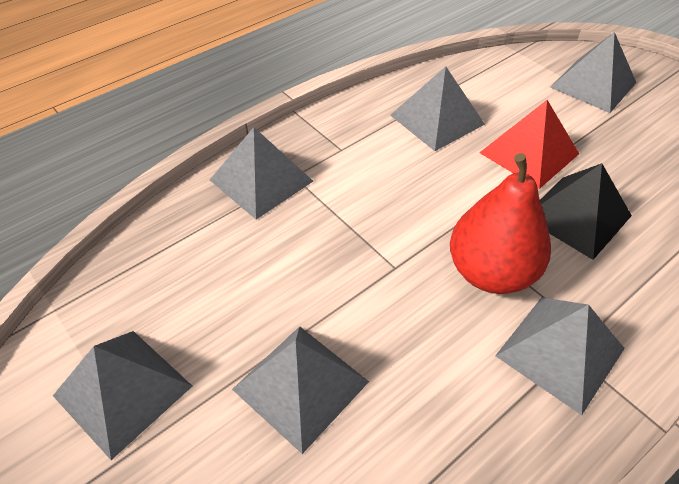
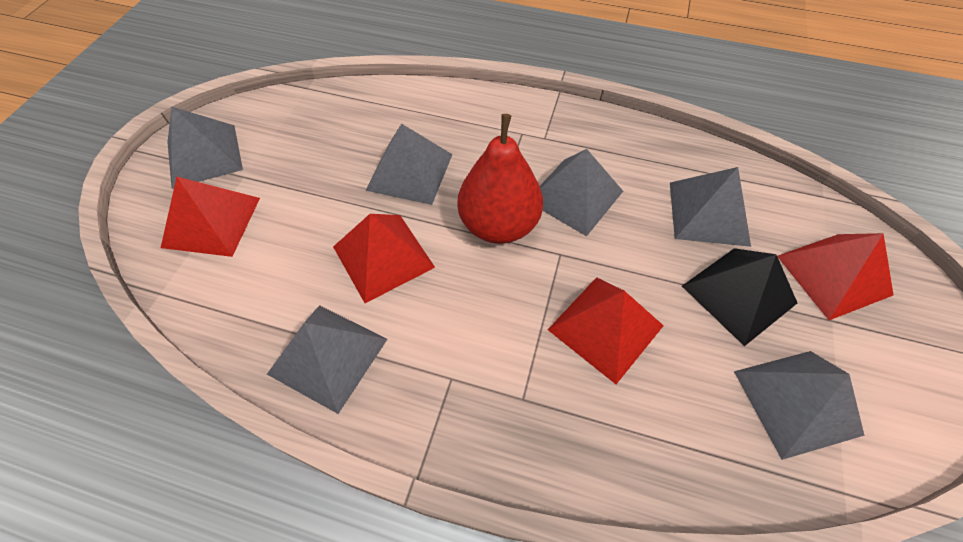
red pyramid: [479,100,579,189] = 1 -> [161,177,260,257] [333,214,435,303] [548,277,664,384] [777,233,894,320] = 4

